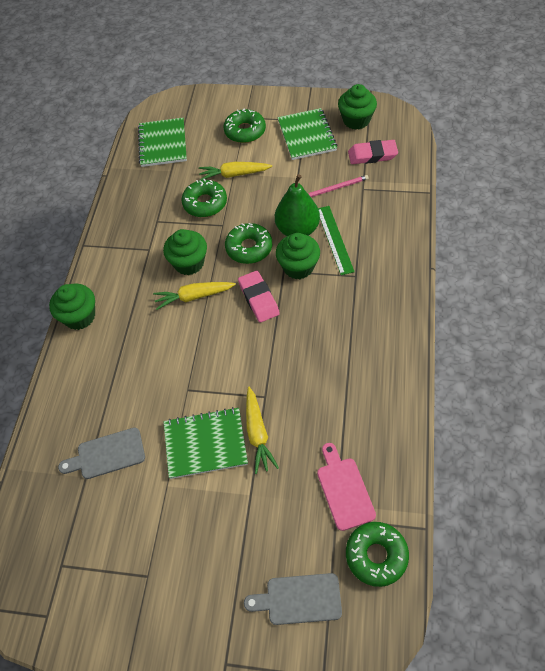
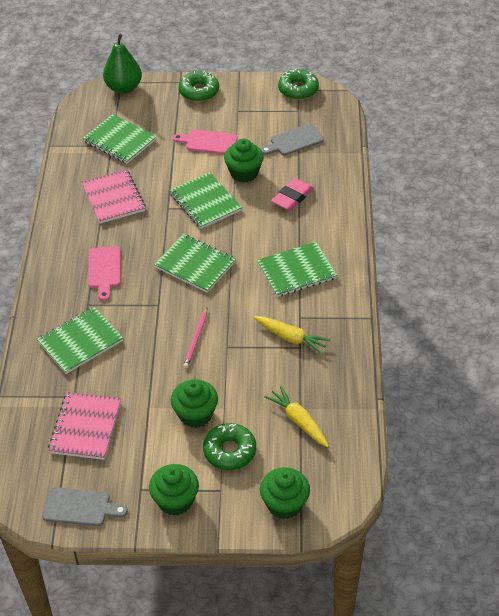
green donut: [182,179,227,217] [224,108,266,143] [225,223,272,264] [346,522,409,587] = 4 -> [179,70,219,102] [203,423,256,470] [278,69,319,100] = 3
green notebook: [138,118,187,167] [164,407,248,479] [278,108,337,160] = 3 -> [37,307,123,374] [83,114,157,164] [154,234,236,293] [169,172,242,229] [257,242,337,297] = 5
green ruler: [318,206,355,275] = 1 -> none = 0
pink cutting board: [317,443,376,531] = 1 -> [88,246,121,301] [173,130,238,155] = 2
pink eraser: [238,271,280,323] [348,140,398,164] = 2 -> [271,178,314,211] = 1
pink notebook: none = 0 -> [48,392,121,460] [82,169,146,224] = 2
yellow carrot: [153,282,236,310] [199,162,272,180] [246,387,279,474] = 3 -> [253,316,330,354] [264,386,329,447] = 2

